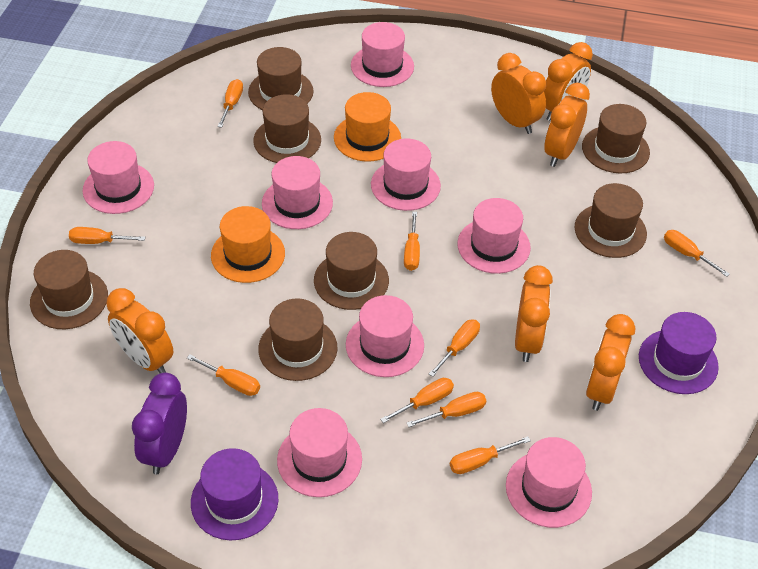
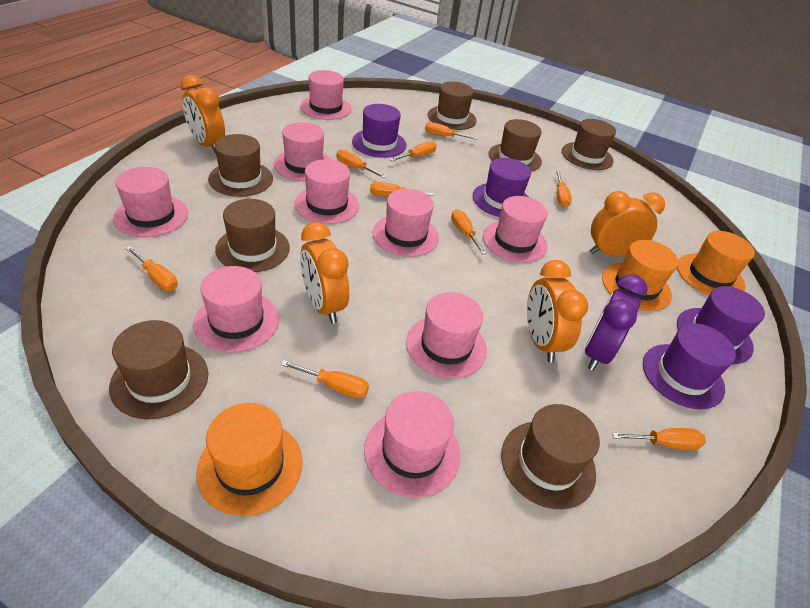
orange clock: [106,288,173,373] [491,53,546,134] [515,265,553,362] [544,42,593,121] [544,83,590,167] [586,314,635,411] = 6 -> [180,75,225,154] [300,222,349,323] [527,260,588,362] [590,191,665,257] = 4
orange hat: [211,206,285,283] [334,92,401,162] = 2 -> [196,403,302,516] [602,240,678,311] [677,231,755,295] = 3
pink hat: [82,141,154,214] [262,156,333,229] [277,408,362,497] [346,295,424,377] [351,22,414,87] [371,139,441,211] [458,198,531,274] [506,437,592,528] = 8 -> [113,167,188,237] [193,266,279,353] [274,122,332,181] [294,159,359,224] [300,70,351,120] [364,391,461,498] [373,189,439,257] [406,292,487,378] [483,196,548,263] = 9
purple hat: [191,448,278,540] [639,312,719,394] = 2 -> [352,104,407,158] [473,158,531,217] [643,323,736,409] [677,286,765,364] = 4

